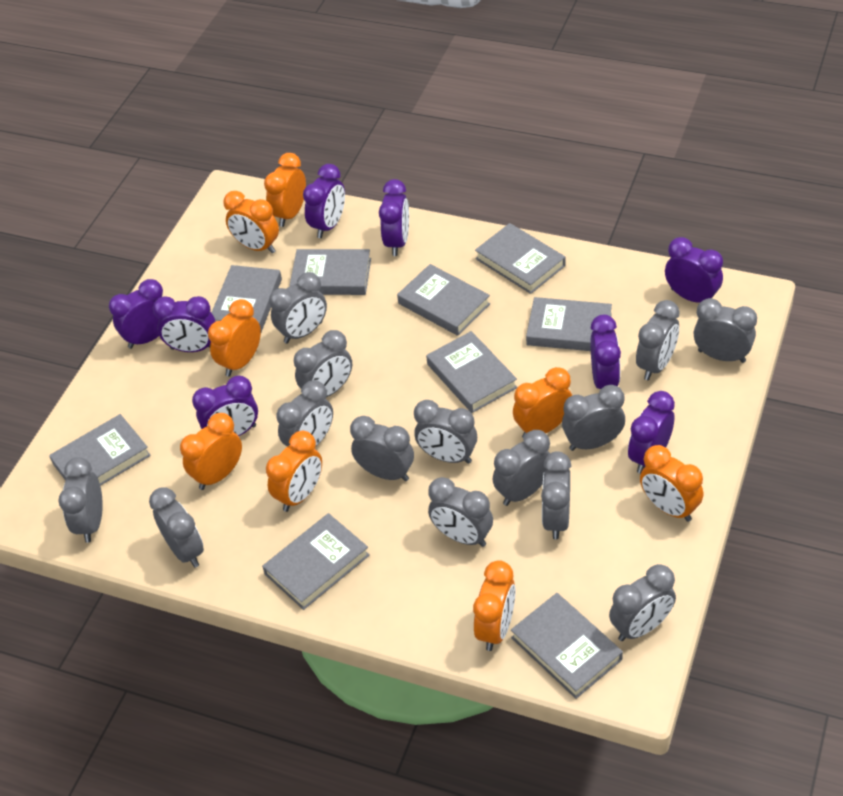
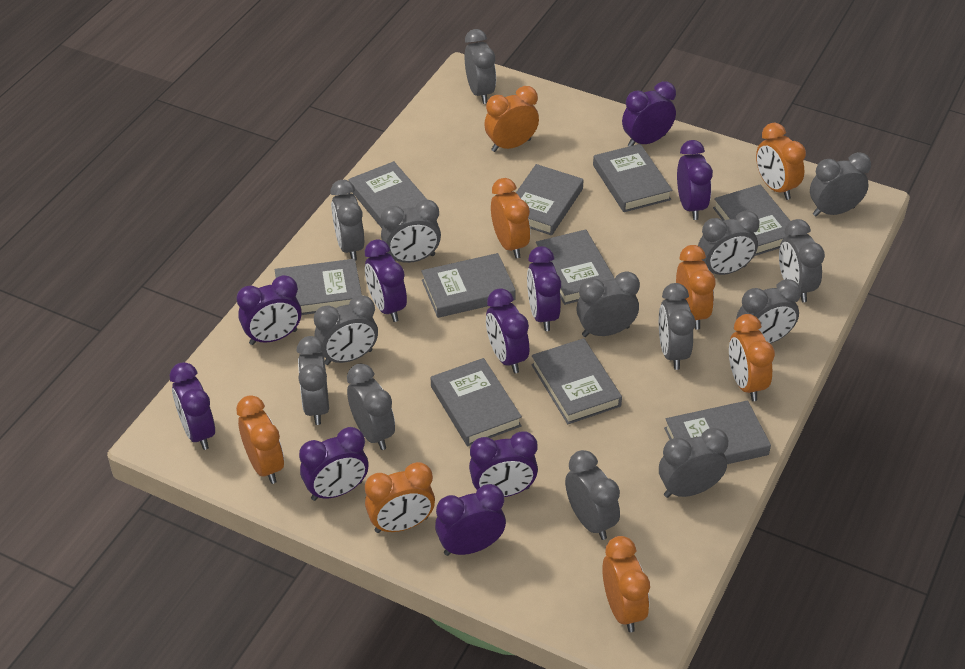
grey book: [49,414,151,486] [211,265,282,332] [262,513,370,610] [290,249,371,295] [397,264,490,336] [426,331,517,413] [475,223,565,294] [511,593,623,699] [526,297,612,351] = 9 -> [275,259,362,315] [348,161,427,228] [421,253,516,318] [431,358,522,446] [516,164,584,235] [531,338,622,424] [536,229,615,305] [593,144,672,212] [664,400,771,464] [713,185,790,256] = 10
purple clock: [109,279,163,349] [153,296,216,352] [192,375,258,436] [303,164,345,238] [379,179,409,256] [590,315,621,389] [628,391,675,474] [665,237,723,302] = 8 -> [170,362,215,450] [237,275,302,345] [299,427,368,501] [365,239,407,322] [435,484,506,556] [469,431,538,497] [486,288,529,373] [527,246,561,331] [622,81,676,147] [677,140,713,220] = 10

